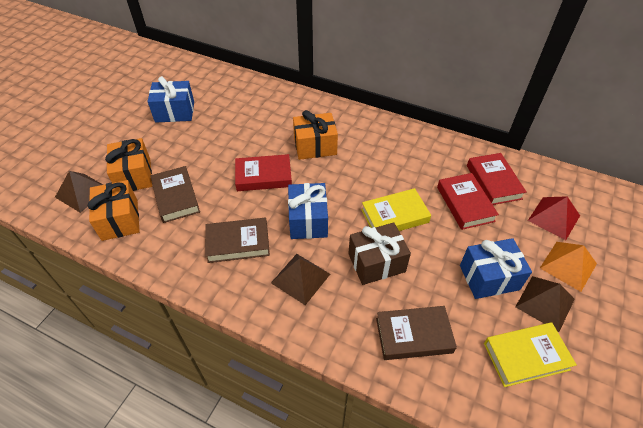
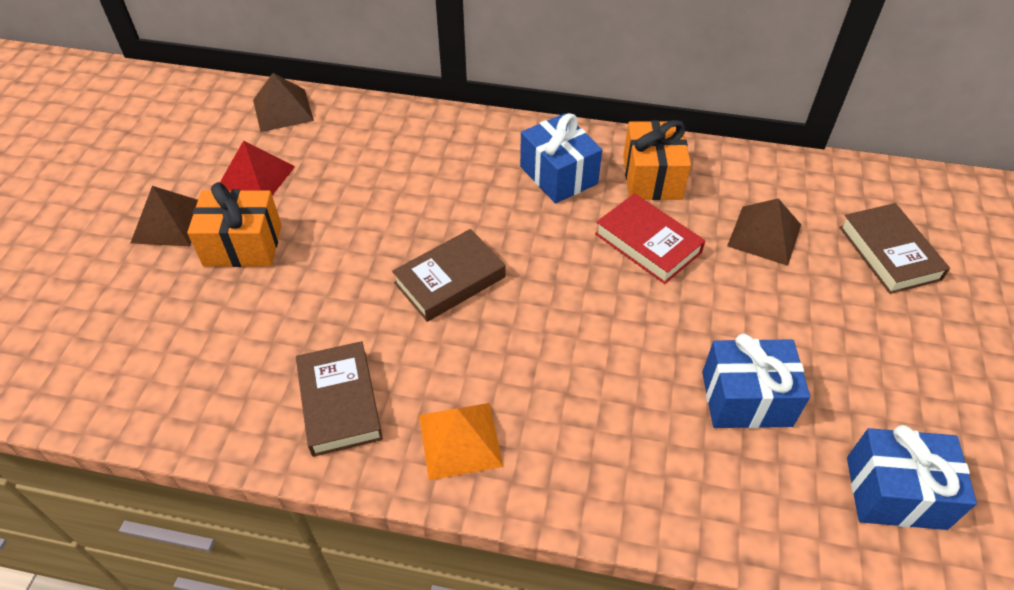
brown gift: [348,223,411,285] = 1 -> none = 0
orange gift: [88,180,140,241] [105,138,152,191] [293,110,338,160] = 3 -> [187,182,281,267] [623,120,691,200] = 2
red book: [235,154,292,191] [437,173,499,230] [467,153,526,205] = 3 -> [595,193,705,284] = 1
yellow book: [361,188,431,231] [484,322,577,387] = 2 -> none = 0

